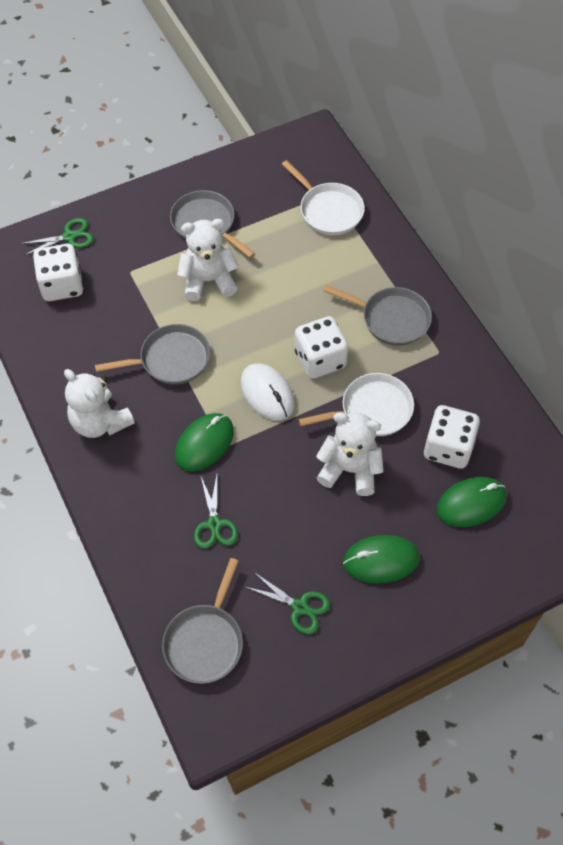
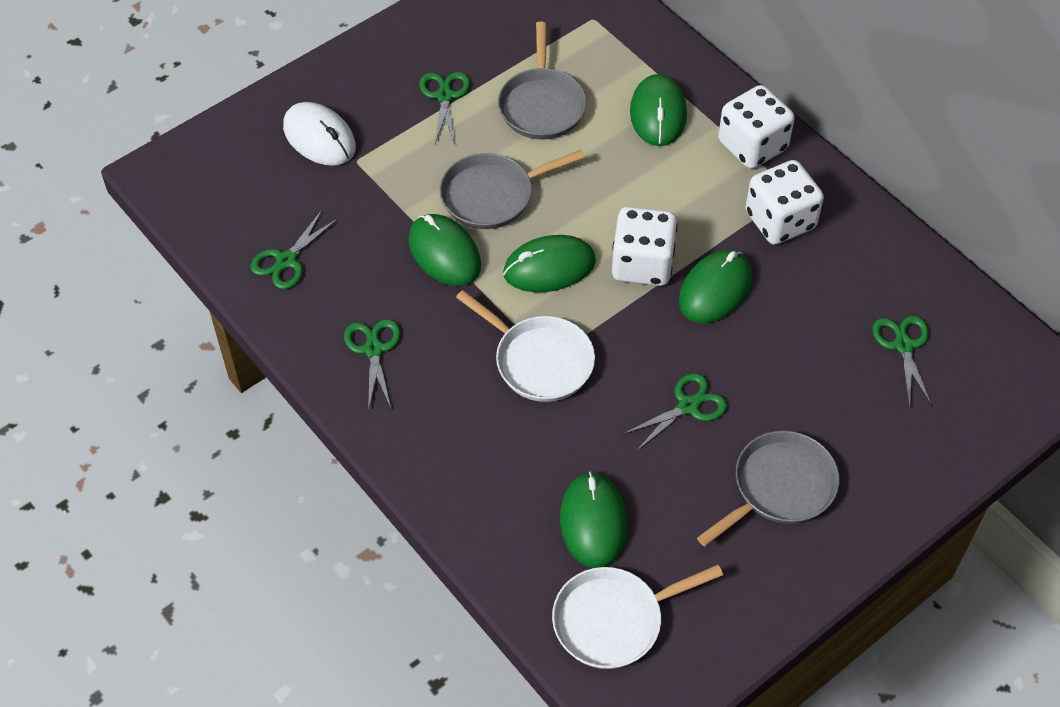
green mouse: [175,413,234,471] [343,535,419,584] [436,477,506,527] = 3 -> [408,214,481,286] [503,235,596,292] [560,471,627,568] [630,74,687,146] [679,250,752,323] = 5
green scissors: [20,218,94,256] [194,475,238,549] [246,572,330,634] = 3 -> [250,209,339,289] [344,319,401,412] [419,72,470,144] [623,373,727,451] [872,316,932,407] = 5
grey pan: [95,324,210,385] [162,558,243,684] [170,190,255,258] [323,285,432,346] = 4 -> [439,150,585,229] [498,22,587,140] [697,431,839,546] = 3
white teddy bear: [64,369,135,438] [177,219,239,301] [316,412,384,496] = 3 -> none = 0

